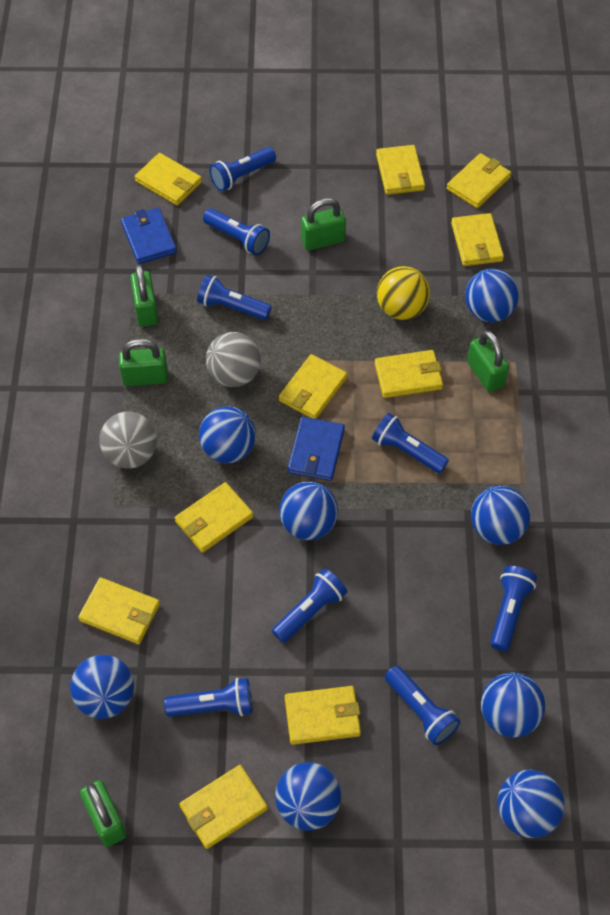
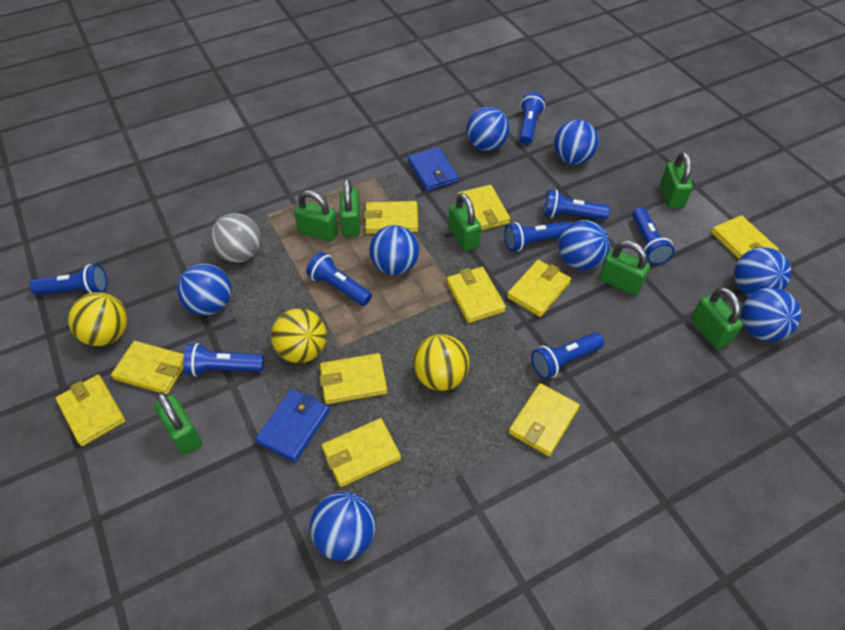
green padlock: [80,780,127,847] [119,339,168,386] [130,264,158,327] [301,198,346,250] [467,330,509,392] = 5 -> [154,392,202,455] [294,190,338,242] [340,178,361,237] [448,193,481,251] [599,241,650,296] [660,152,693,209] [691,287,743,349] = 7
grey ball: [99,412,157,469] [206,332,261,387] = 2 -> [210,213,261,263] = 1
yellow ball: [377,266,430,320] = 1 -> [68,292,128,346] [271,308,327,363] [413,334,469,391] = 3

